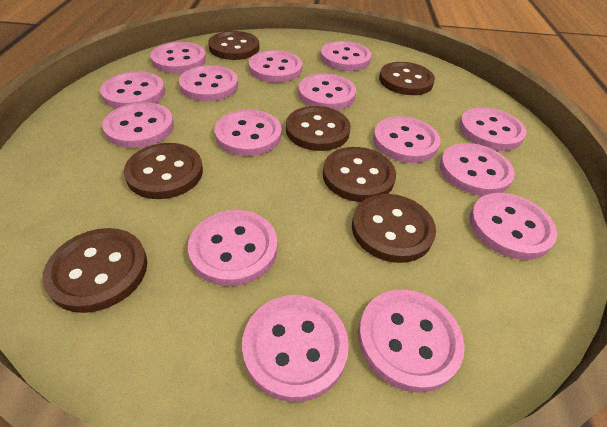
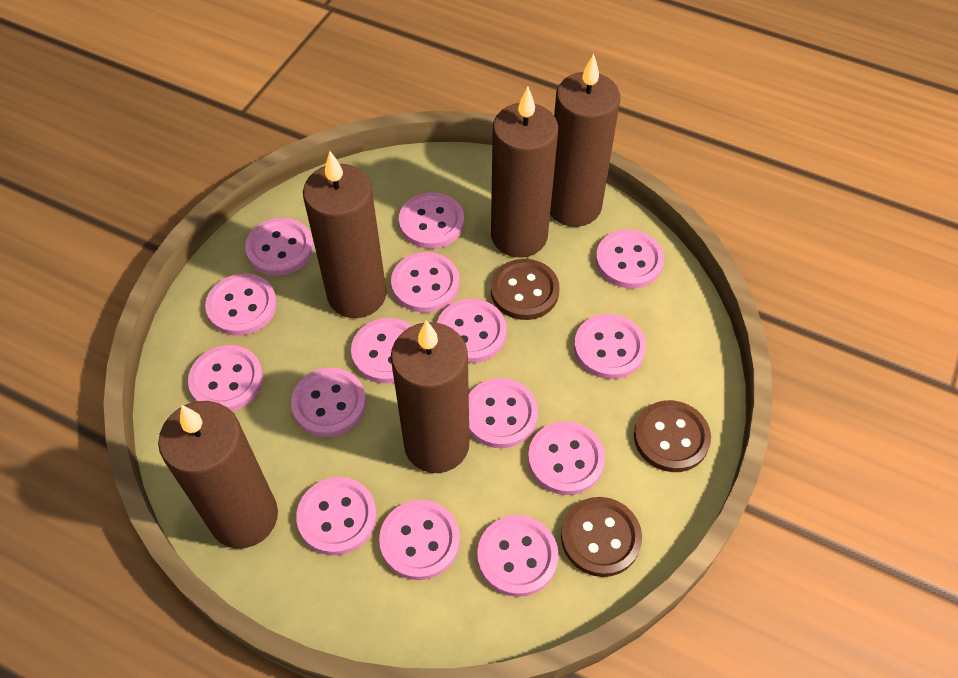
brown button: [42,228,147,313] [124,143,203,199] [208,31,259,60] [286,106,351,151] [323,147,396,202] [352,194,436,263] [379,62,435,95] = 7 -> [491,259,559,320] [561,497,642,577] [634,400,711,472] = 3
brown candle: none = 0 -> [158,401,278,549] [303,151,387,318] [391,320,470,473] [491,87,558,258] [550,54,620,227] = 5

